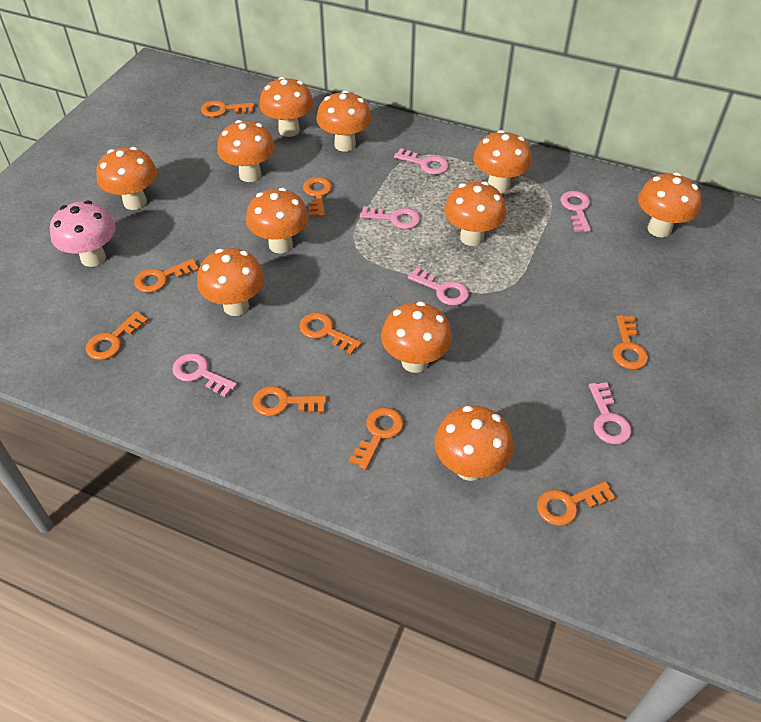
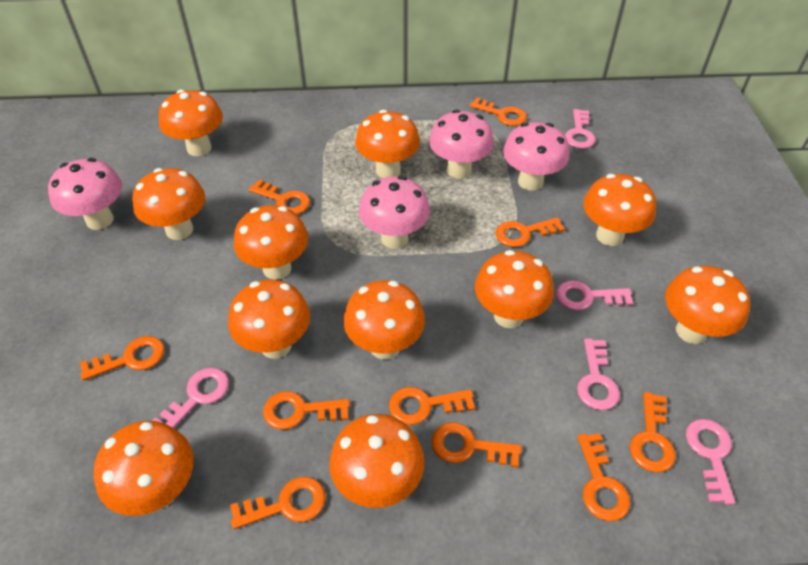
orange key: [86,311,149,360] [134,259,199,293] [201,101,254,117] [252,386,326,416] [299,312,362,355] [303,177,332,217] [349,407,403,470] [537,481,616,526] [613,315,648,370] = 9 -> [80,336,165,381] [230,477,326,529] [249,179,310,214] [263,391,350,430] [389,387,475,425] [432,422,521,468] [470,97,527,126] [496,217,565,247] [577,433,630,521] [630,392,676,472] = 10
pink key: [172,353,237,397] [360,206,421,229] [394,148,449,175] [408,267,469,306] [560,191,591,232] [589,382,632,444] = 6 -> [152,368,229,428] [556,280,633,311] [565,109,596,149] [577,339,620,410] [686,419,735,505] = 5
pink mushroom: [50,201,116,267] = 1 -> [48,158,122,230] [359,176,430,249] [429,110,494,179] [503,122,569,191] = 4

